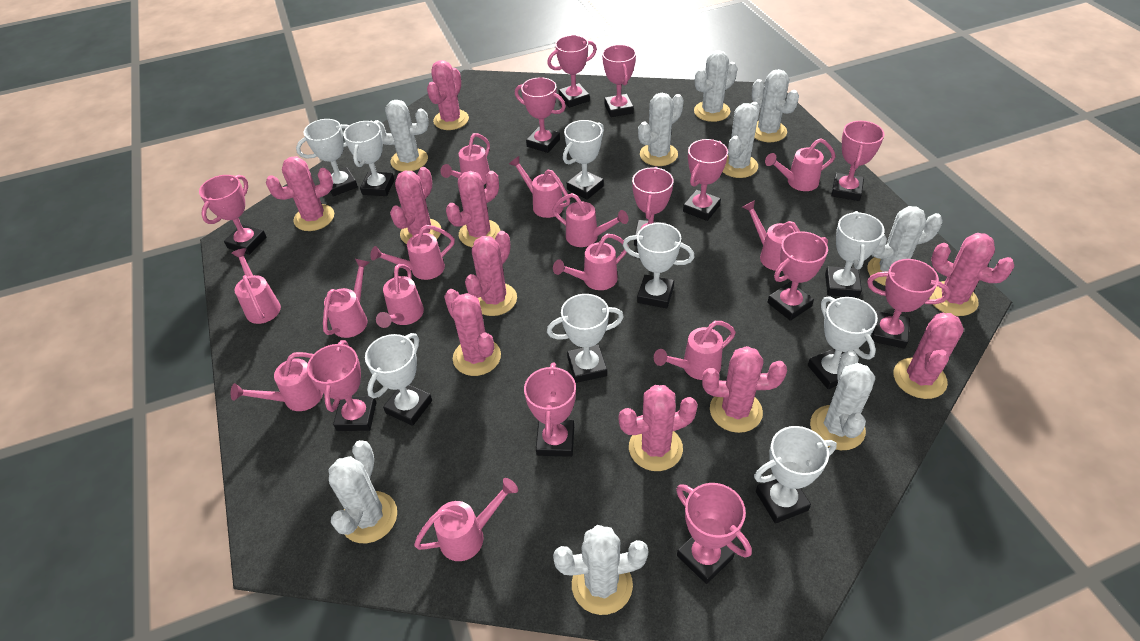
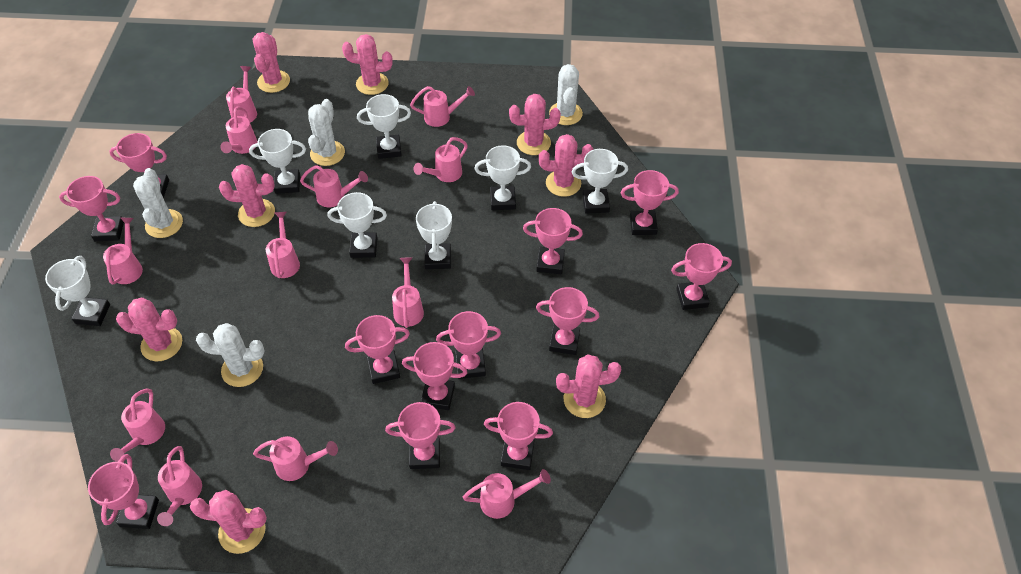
pink cactus: [266,156,334,231] [390,167,441,244] [427,60,469,130] [444,289,501,376] [446,171,500,247] [465,231,517,316] [619,385,698,471] [702,346,787,433] [894,312,964,399] [929,233,1015,316] = 10 -> [116,298,182,361] [190,490,267,554] [219,164,275,227] [253,32,290,93] [342,34,393,95] [509,94,561,155] [539,134,593,197] [556,354,621,418] = 8
pink watering can: [230,352,323,411] [231,248,281,324] [323,259,370,338] [370,225,455,280] [376,264,424,328] [414,478,518,561] [441,133,490,184] [509,156,570,218] [552,193,629,247] [553,234,629,290] [654,321,736,380] [742,200,800,271] [765,138,836,191] = 13 -> [103,218,143,285] [110,389,165,462] [157,446,202,526] [220,107,258,154] [226,66,257,122] [253,436,338,481] [266,212,300,278] [300,165,368,207] [392,257,424,328] [410,86,475,127] [413,137,468,182] [463,469,551,519] = 12
white cactus: [329,440,397,543] [374,100,429,172] [553,525,648,615] [638,93,684,166] [694,50,738,122] [723,102,760,178] [752,69,799,142] [810,350,875,450] [867,206,943,286] = 9 -> [133,168,183,238] [196,323,265,387] [308,99,345,166] [549,64,583,125] = 4
white trophy: [296,119,358,196] [343,121,395,196] [365,333,432,426] [547,294,624,383] [563,120,604,200] [623,223,694,308] [754,426,837,524] [808,296,878,389] [825,211,884,298] = 9 -> [45,256,110,326] [249,129,306,194] [327,192,387,258] [357,94,411,159] [416,201,452,269] [474,145,531,210] [572,149,628,214] = 7

